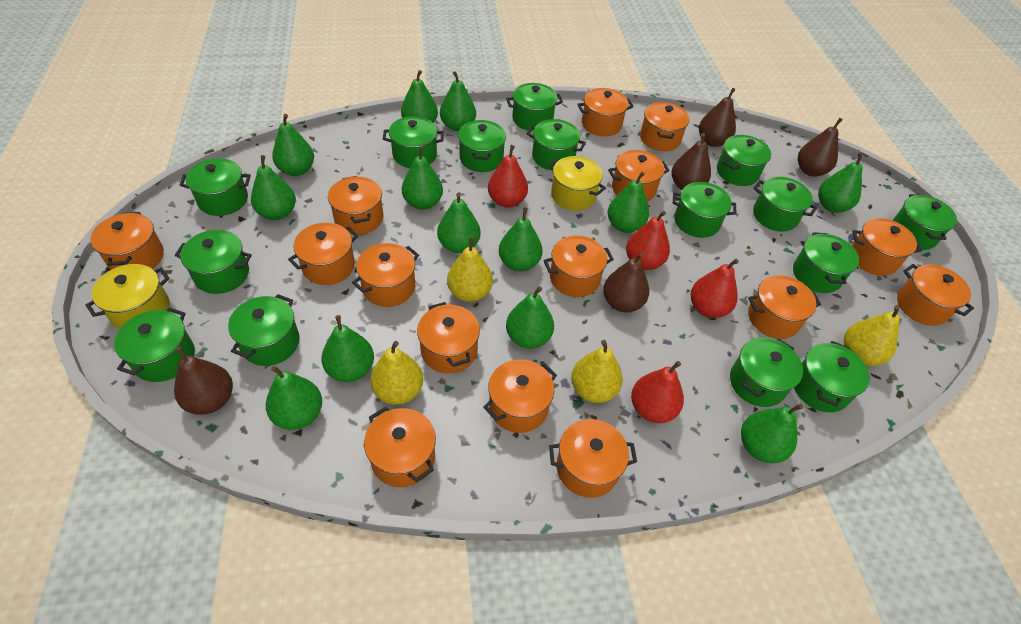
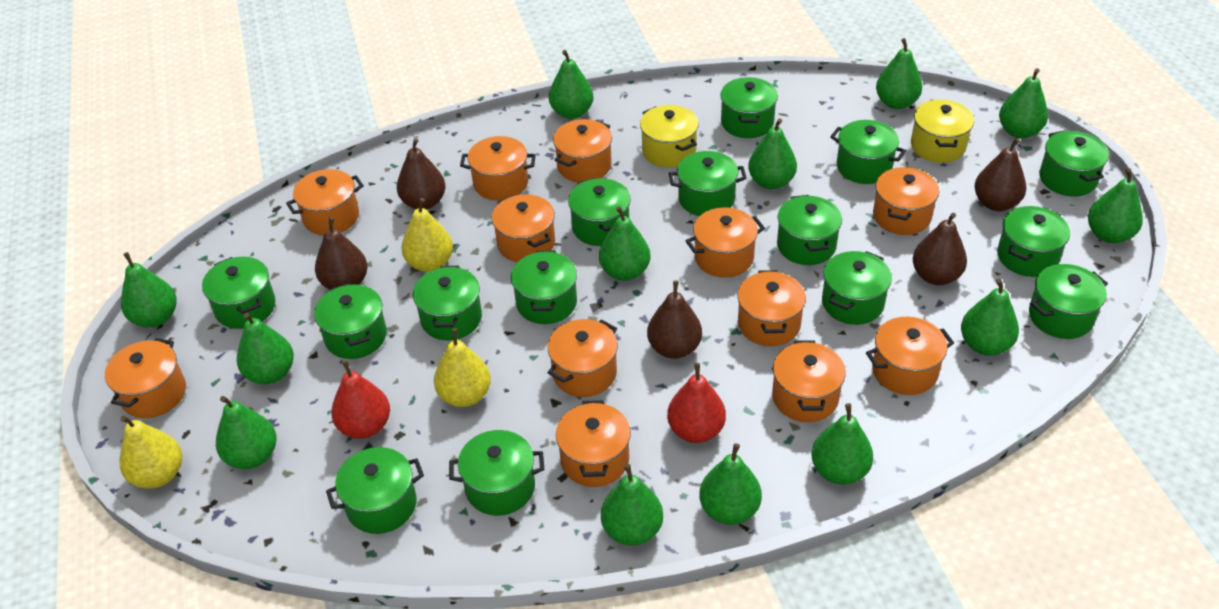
orange pot: [90,212,164,270] [288,223,358,285] [328,176,383,235] [352,243,419,307] [364,407,436,487] [417,302,480,374] [483,359,557,433] [543,235,614,297] [549,419,637,498] [577,88,634,136] [608,150,670,202] [640,102,690,151] [748,275,821,339] [851,218,922,276] [897,264,974,326] = 15 -> [105,338,186,418] [286,169,364,235] [460,136,536,201] [492,194,555,262] [548,319,618,397] [553,119,612,182] [556,400,631,487] [685,207,765,278] [737,270,806,346] [772,340,846,422] [866,317,954,395] [873,167,939,235] = 12
red pear: [488,145,528,208] [626,211,670,270] [631,361,684,423] [691,259,739,318] = 4 -> [331,360,390,439] [667,363,726,443] = 2
yellow pear: [370,341,423,405] [447,237,493,302] [571,340,623,403] [844,305,900,366] = 4 -> [120,416,182,489] [401,198,453,272] [434,328,491,407] = 3

